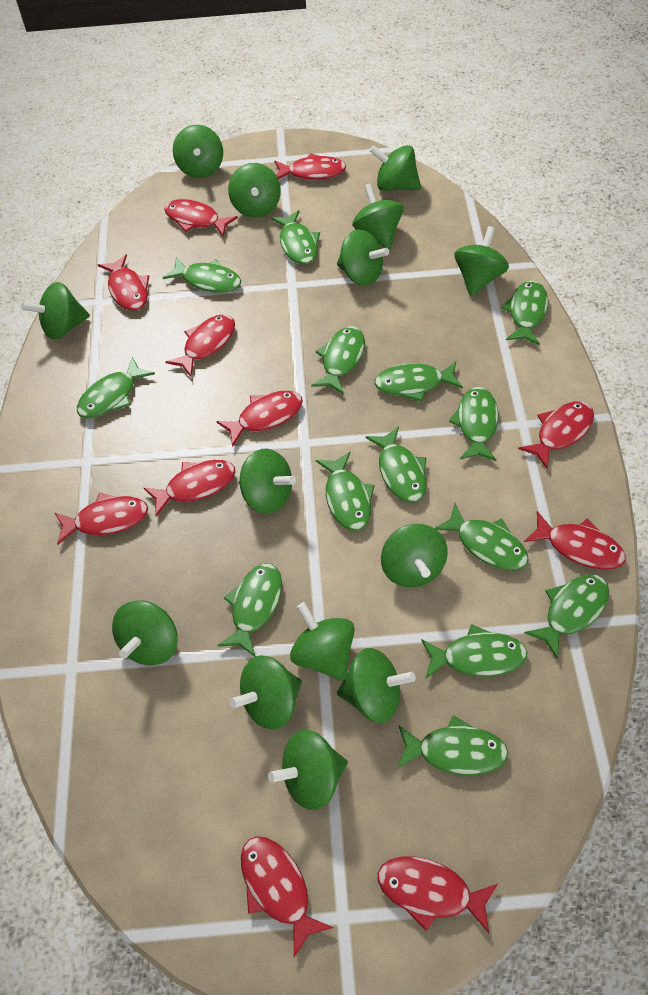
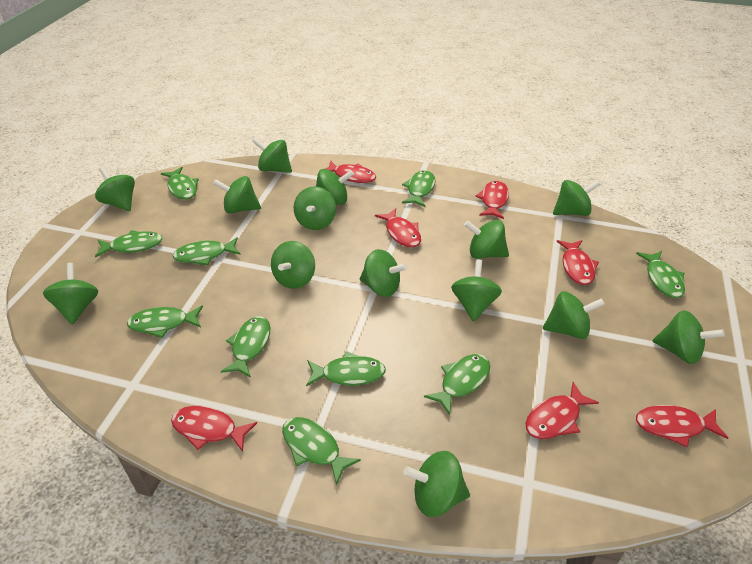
green fish: [77,357,155,418] [163,257,241,293] [217,564,282,657] [271,210,320,265] [311,326,365,395] [316,452,375,531] [366,426,427,503] [374,361,463,402] [397,715,508,775] [421,624,527,678] [435,503,529,571] [449,387,499,461] [501,281,548,345] [524,574,609,659] = 14 -> [95,230,163,258] [127,305,203,338] [161,167,199,200] [173,237,240,266] [221,316,271,378] [282,417,361,485] [306,351,386,386] [402,170,436,207] [424,354,490,415] [636,251,685,298] = 10
red fish: [55,493,148,545] [98,254,149,311] [144,460,236,517] [164,199,238,237] [166,314,235,377] [216,391,303,447] [241,836,334,957] [274,153,346,180] [378,856,498,933] [518,401,594,469] [524,511,625,570] = 11 -> [171,406,257,452] [325,161,376,183] [375,208,421,248] [475,181,509,219] [525,382,599,439] [557,240,599,285] [636,405,728,447] = 7

